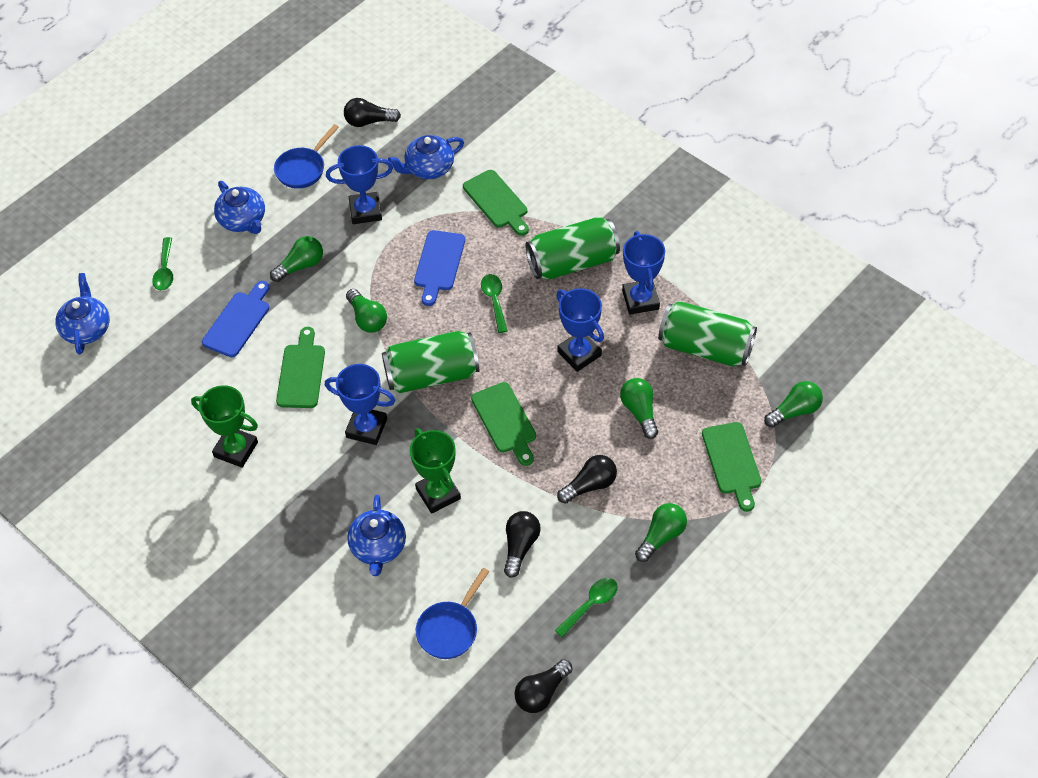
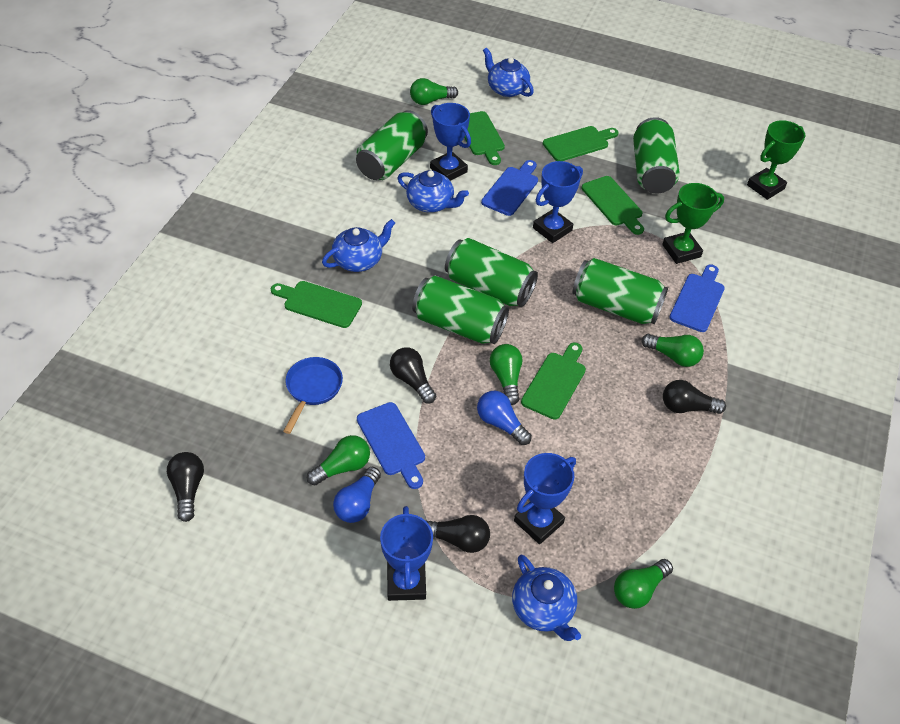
blue cutting board: [202,281,269,357] [414,230,465,306] = 2 -> [357,402,425,489] [481,160,538,216] [669,264,725,332] = 3
blue light bulb: none = 0 -> [333,467,381,523] [477,391,532,445] = 2
blue pan: [274,124,339,189] [416,568,489,659] = 2 -> [283,357,343,434] = 1
green can: [382,331,479,393] [526,216,620,280] [658,301,757,366] = 3 -> [356,110,428,180] [412,276,509,344] [445,238,538,307] [572,258,668,324] [633,117,680,194] = 5
green cutting board: [276,327,325,408] [463,170,529,236] [471,382,536,466] [702,422,761,512] = 4 -> [271,281,362,328] [464,111,505,165] [521,343,586,420] [543,126,619,161] [582,176,644,235] = 5
green spoon: [152,237,173,291] [481,274,508,333] [555,578,618,637] = 3 -> none = 0

